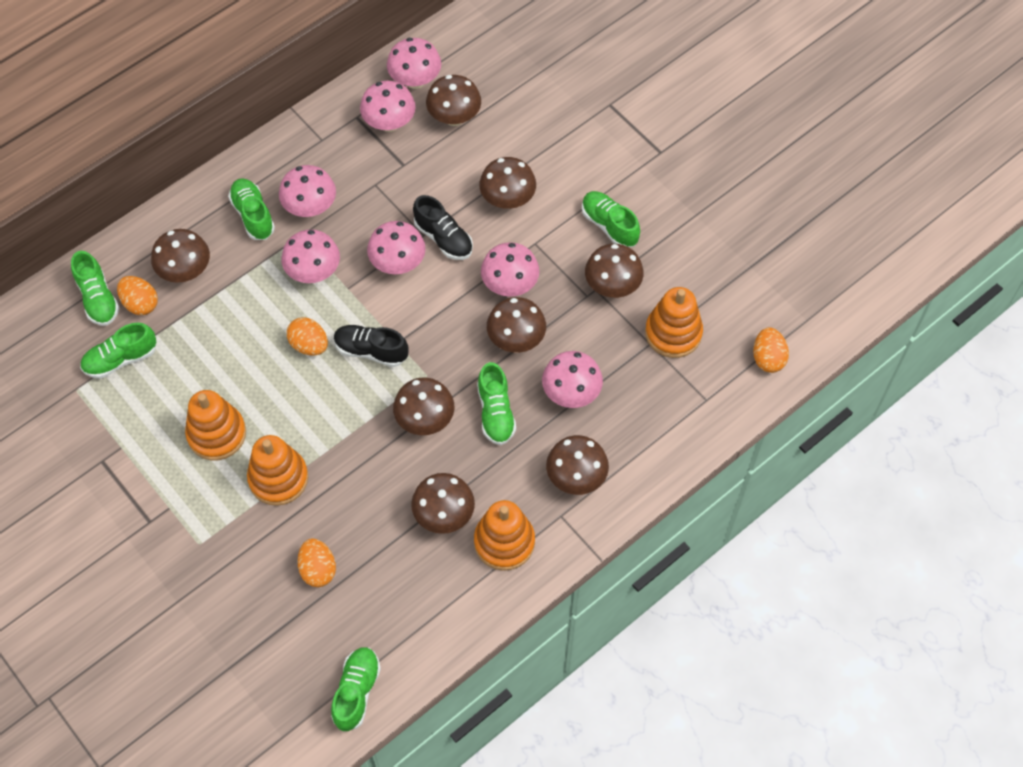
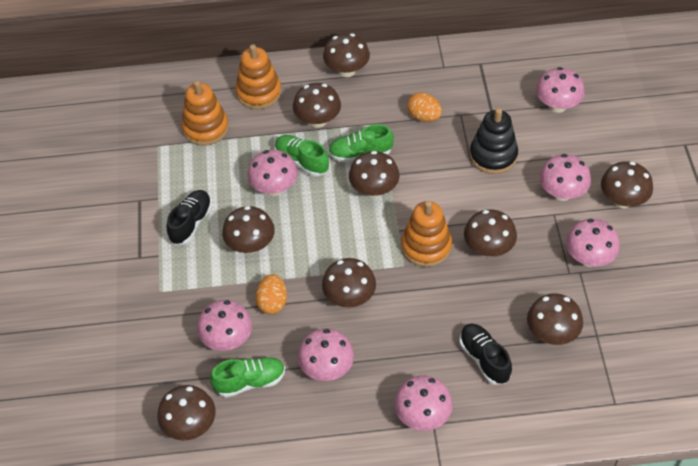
black stacking toy: none = 0 -> [470,108,518,174] = 1
brown mushroom: [151,229,210,283] [393,377,454,435] [411,473,475,534] [426,75,481,126] [479,157,536,209] [487,297,546,353] [546,435,609,495] [585,244,644,298] = 8 -> [157,385,215,440] [222,206,275,254] [293,83,341,128] [322,258,376,307] [323,33,370,77] [349,151,399,198] [464,209,517,257] [527,293,583,345] [601,161,653,208] = 9
green shoe: [71,251,119,326] [80,323,156,379] [228,178,275,240] [331,647,381,731] [477,362,516,445] [582,191,640,247] = 6 -> [210,357,285,398] [275,135,329,176] [328,124,394,162] = 3
orange egg: [117,276,158,315] [287,317,328,355] [297,538,336,587] [753,327,789,373] = 4 -> [255,274,287,314] [407,92,442,122] = 2
orange stacking toy: [185,390,246,460] [247,435,308,506] [474,500,535,571] [645,287,703,358] = 4 -> [181,80,229,146] [235,44,282,109] [401,201,452,267] = 3

